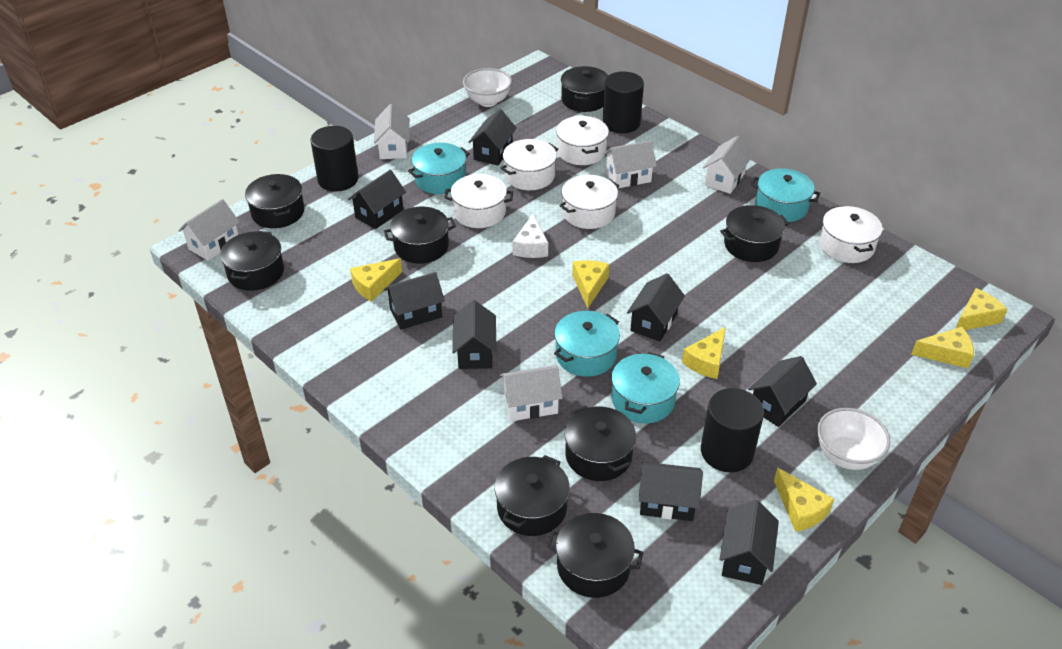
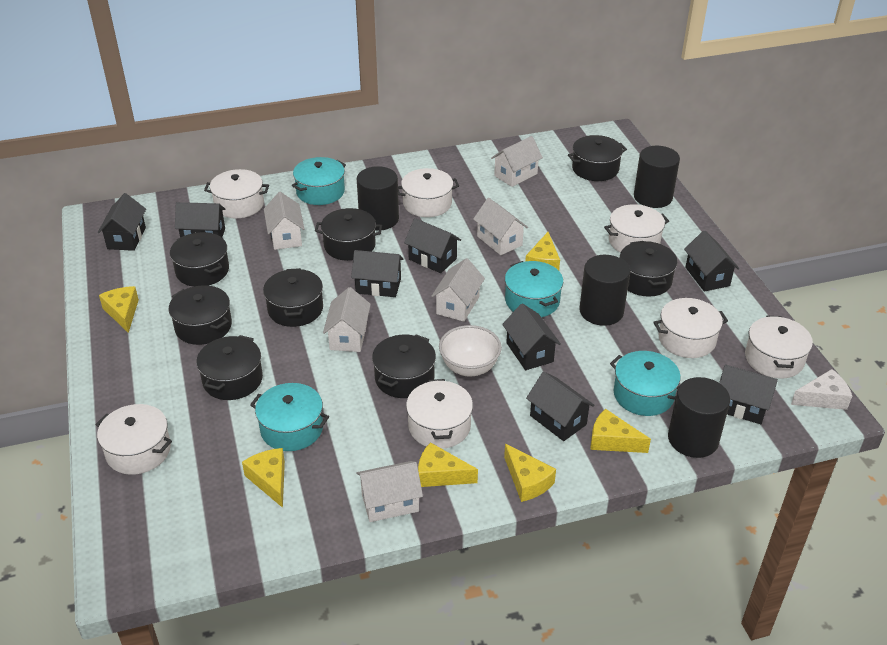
black cylinder: [311,126,358,191] [603,71,644,133] [701,388,764,472] = 3 -> [357,166,399,231] [580,255,630,326] [634,146,680,208] [668,377,730,458] = 4
white bowl: [463,68,512,107] [817,408,890,470] = 2 -> [439,325,502,377] = 1
white house: [178,199,240,261] [374,104,410,159] [500,365,563,421] [604,140,657,189] [703,136,752,194] = 5 -> [264,192,304,250] [323,287,371,352] [356,461,423,522] [431,258,485,322] [473,198,528,255] [491,136,543,187] = 6
white pot: [444,174,513,228] [501,139,558,190] [556,116,609,165] [559,175,619,229] [819,206,883,263] = 5 -> [95,404,172,475] [204,169,269,218] [398,168,459,217] [406,379,473,449] [604,204,669,253] [653,298,728,358] [745,315,813,378] = 7

